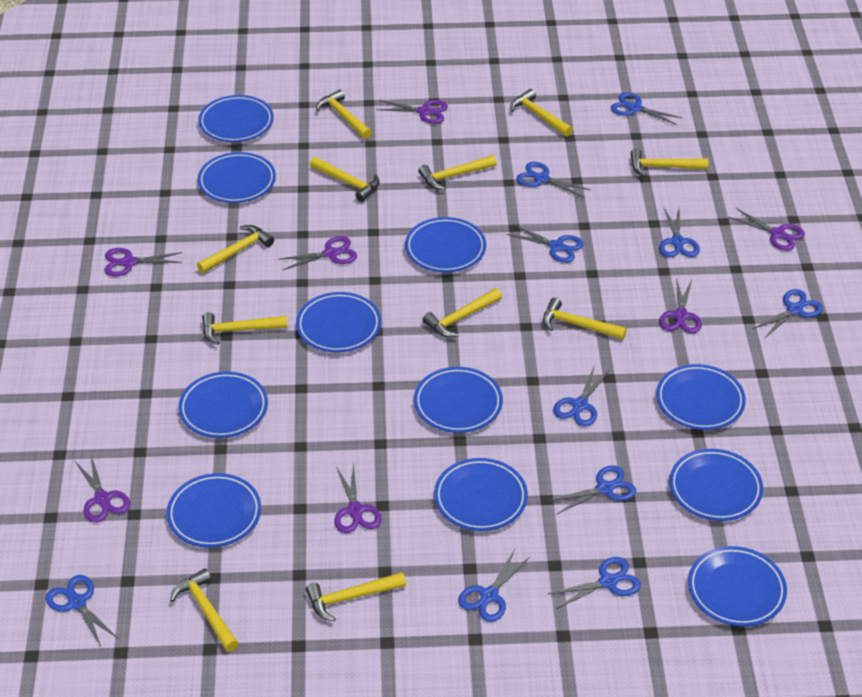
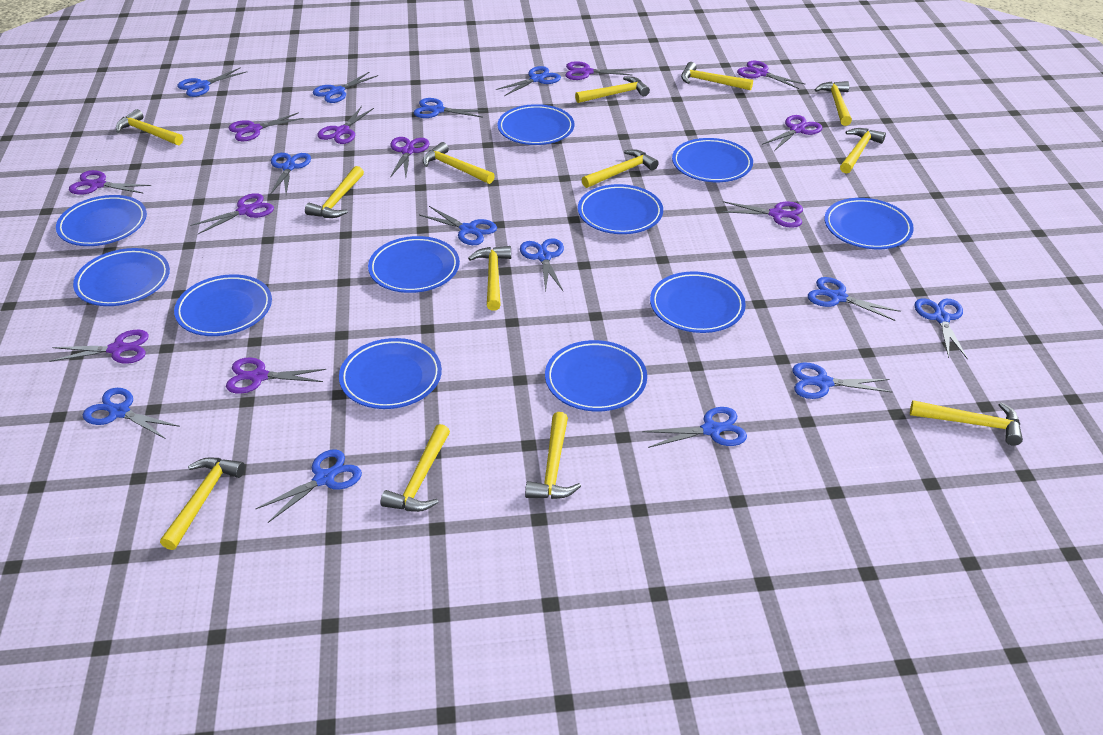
blue scissors: [46,575,119,646] [458,549,531,622] [506,224,584,263] [516,162,591,198] [548,465,636,515] [548,557,641,609] [553,367,610,426] [611,92,683,125] [659,208,700,257] [752,289,823,338] = 10 -> [83,388,180,439] [177,67,246,97] [255,449,362,523] [270,153,311,195] [313,72,378,103] [413,98,487,118] [419,206,497,245] [496,66,561,96] [520,238,564,292] [642,407,747,448] [792,363,892,399] [808,277,901,321] [914,298,968,360] = 13
purple scissors: [74,455,130,522] [105,248,182,276] [278,236,357,270] [334,462,381,533] [376,100,448,124] [659,278,702,333] [728,208,805,251] = 7 -> [49,330,149,364] [69,170,151,195] [190,193,274,234] [226,358,326,394] [228,112,304,141] [317,106,374,144] [390,137,430,177] [565,61,633,80] [721,201,803,228] [737,61,806,89] [762,115,822,151] = 11
yellow hammer: [170,568,239,652] [197,225,274,273] [202,312,288,345] [306,572,406,621] [310,157,380,202] [316,90,372,139] [418,155,497,190] [422,288,502,337] [510,89,573,136] [543,298,627,340] [630,148,709,177] = 11 -> [116,109,183,145] [160,458,245,550] [305,166,364,218] [381,424,450,512] [423,142,495,184] [468,246,511,311] [525,412,581,499] [575,76,650,103] [582,149,659,188] [681,62,753,90] [815,81,852,126] [840,128,886,174] [910,400,1023,446] = 13

